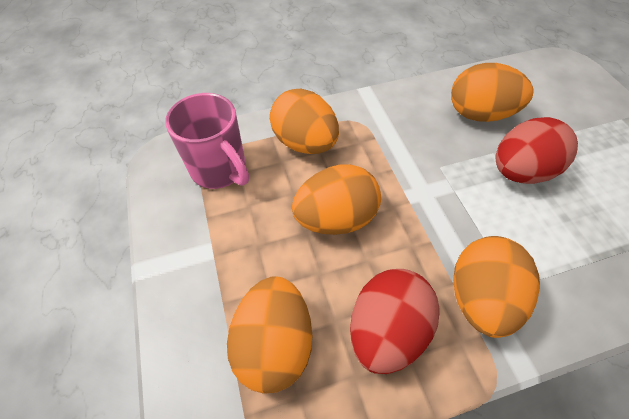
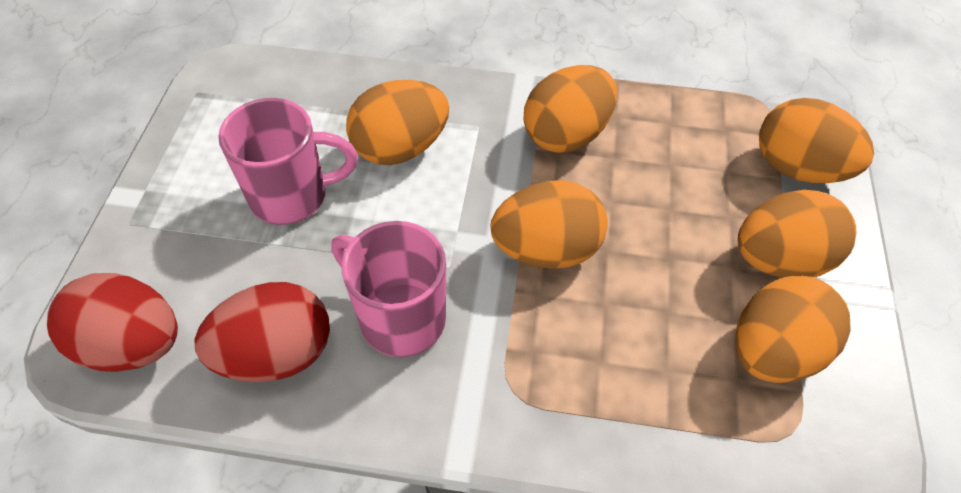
orange egg: [227,276,312,394] [270,89,339,154] [292,164,381,235] [451,63,534,122] [454,236,540,338] = 5 -> [346,80,449,165] [491,180,608,269] [524,65,617,153] [735,276,850,383] [738,190,856,278] [759,98,874,183] = 6
pink mug: [165,93,249,189] = 1 -> [218,98,358,225] [331,221,446,357] = 2

